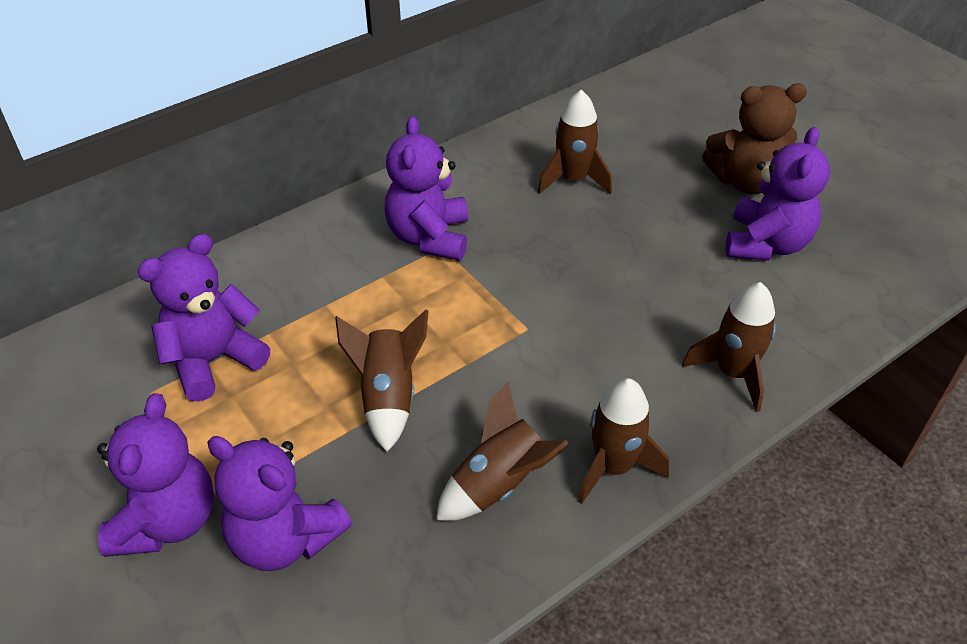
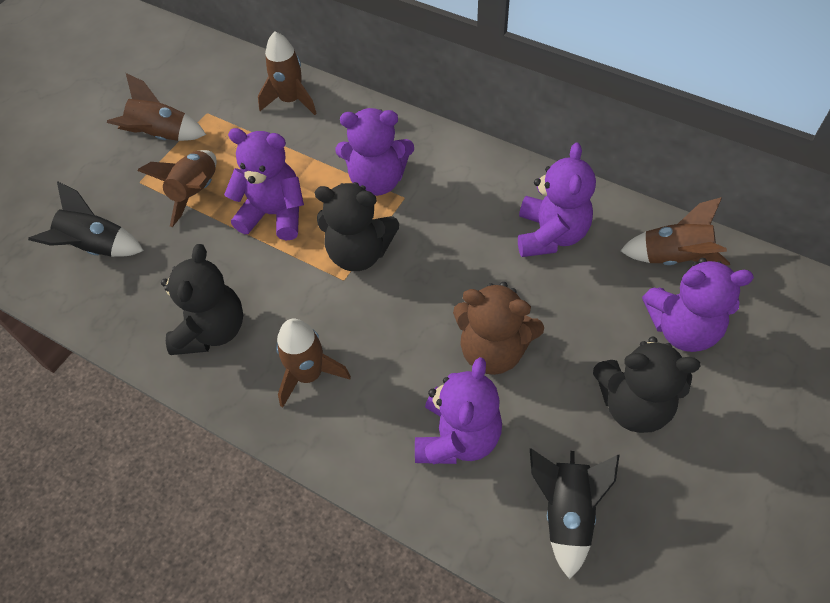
black rocket: none = 0 -> [28,181,144,257] [530,448,620,579] = 2
black teddy bear: none = 0 -> [161,244,243,355] [315,182,399,271] [593,337,701,433] = 3

